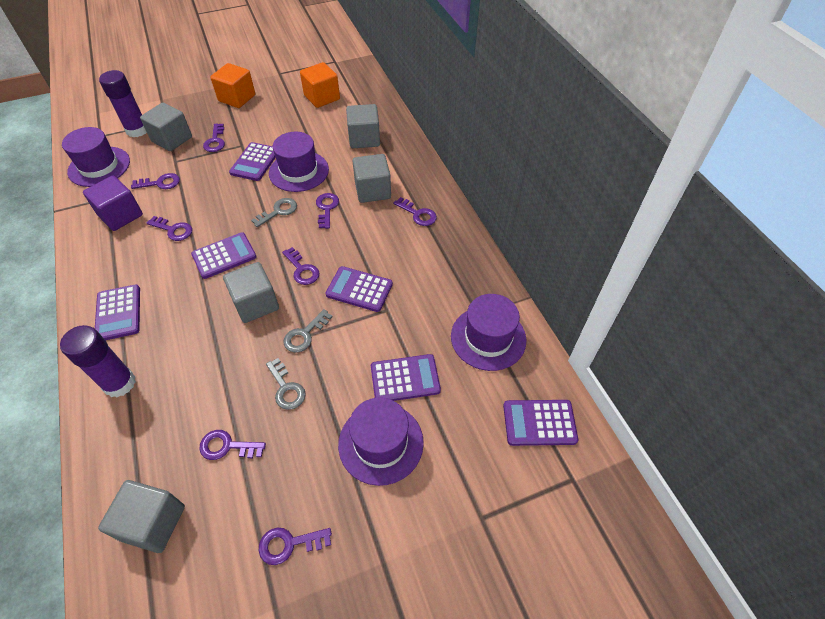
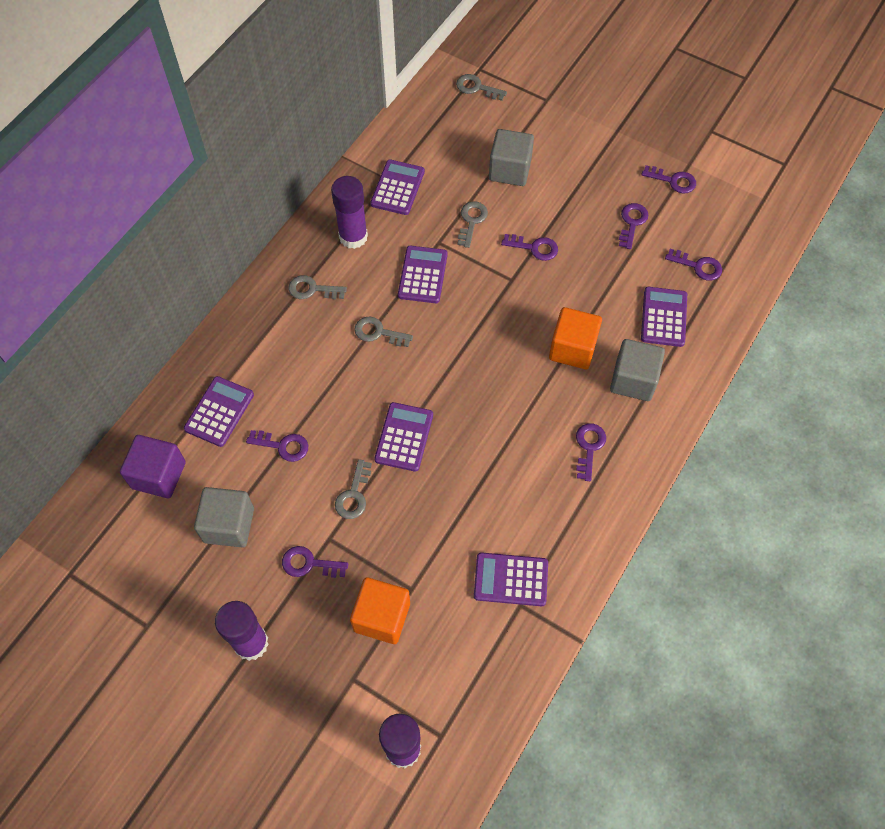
grey cube: [98,480,185,553] [140,103,192,151] [223,262,279,323] [346,104,380,148] [353,154,391,203] = 5 -> [194,487,254,548] [489,129,534,186] [610,339,665,401] = 3
grey key: [251,198,297,227] [266,358,306,410] [283,309,332,353] = 3 -> [288,275,347,299] [335,459,372,519] [354,317,413,347] [456,74,507,101] [457,201,488,248] = 5
purple glue stick: [60,325,136,398] [99,70,146,137] = 2 -> [215,601,269,661] [331,176,368,249] [379,713,421,768] = 3
purple hat: [62,127,130,187] [269,132,329,192] [338,397,424,486] [451,294,526,371] = 4 -> none = 0
purple key: [131,173,180,189] [147,216,192,241] [199,430,266,460] [203,123,225,152] [259,528,332,565] [282,247,319,285] [316,193,339,229] [394,197,437,226] = 8 -> [246,430,308,462] [282,546,348,578] [501,234,558,261] [576,423,606,481] [619,203,648,249] [641,165,696,193] [665,249,722,281] = 7

